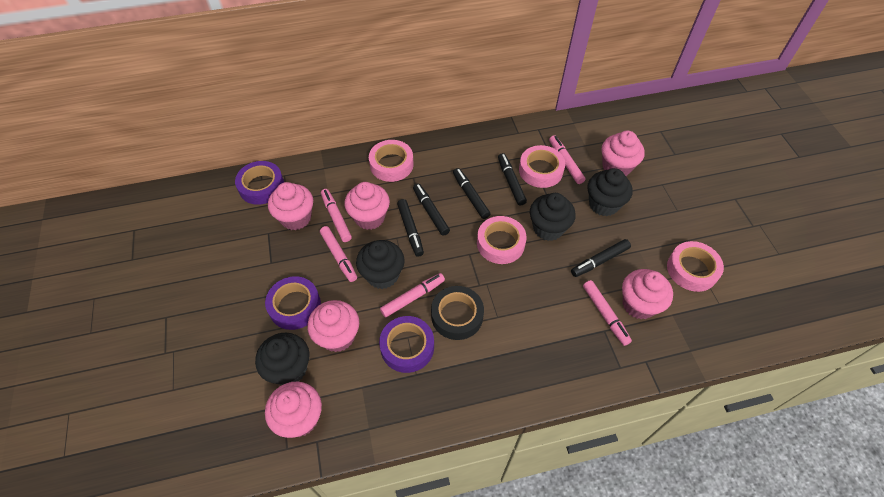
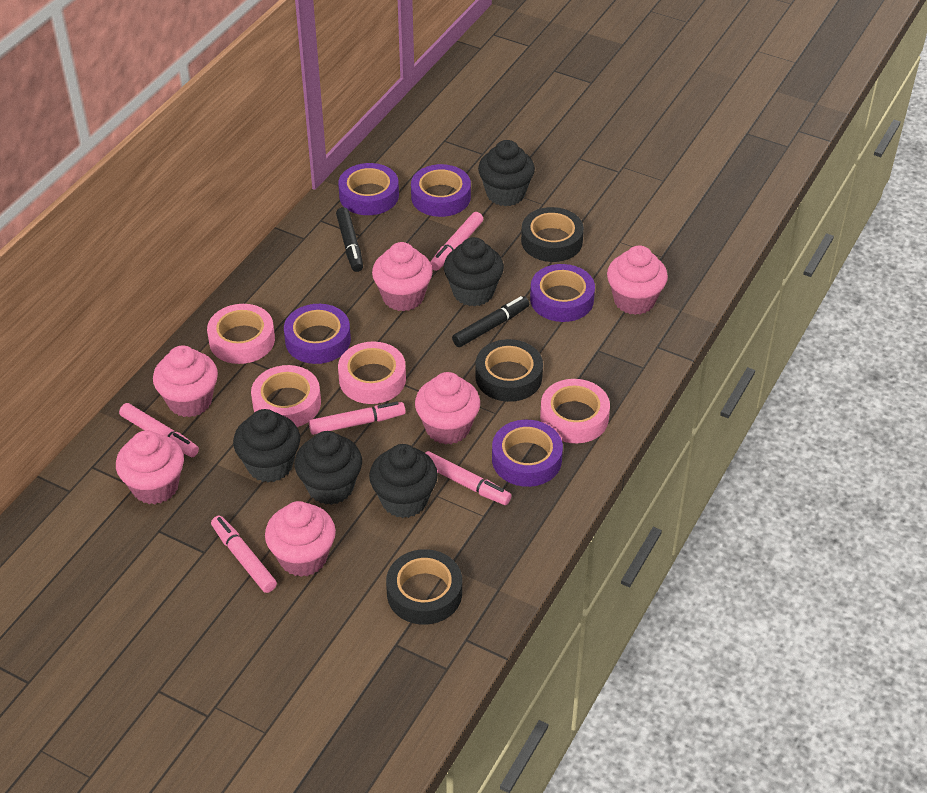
black cupcake: [255,333,309,385] [356,240,405,289] [530,193,576,241] [587,168,633,216] = 4 -> [233,409,300,483] [294,431,362,505] [369,444,438,518] [444,237,504,307] [478,140,535,206] = 5
black marker: [397,199,424,257] [413,183,450,236] [453,168,490,219] [498,153,527,206] [571,239,631,277] = 5 -> [336,207,363,272] [452,296,529,347] = 2
black tape: [431,286,484,340] = 1 -> [386,549,462,625] [475,339,543,402] [521,207,584,262] = 3
purple tape: [235,161,284,205] [265,276,321,330] [379,316,434,373] = 3 -> [284,304,351,364] [338,163,399,215] [411,164,471,217] [492,420,563,487] [530,264,595,322] = 5

